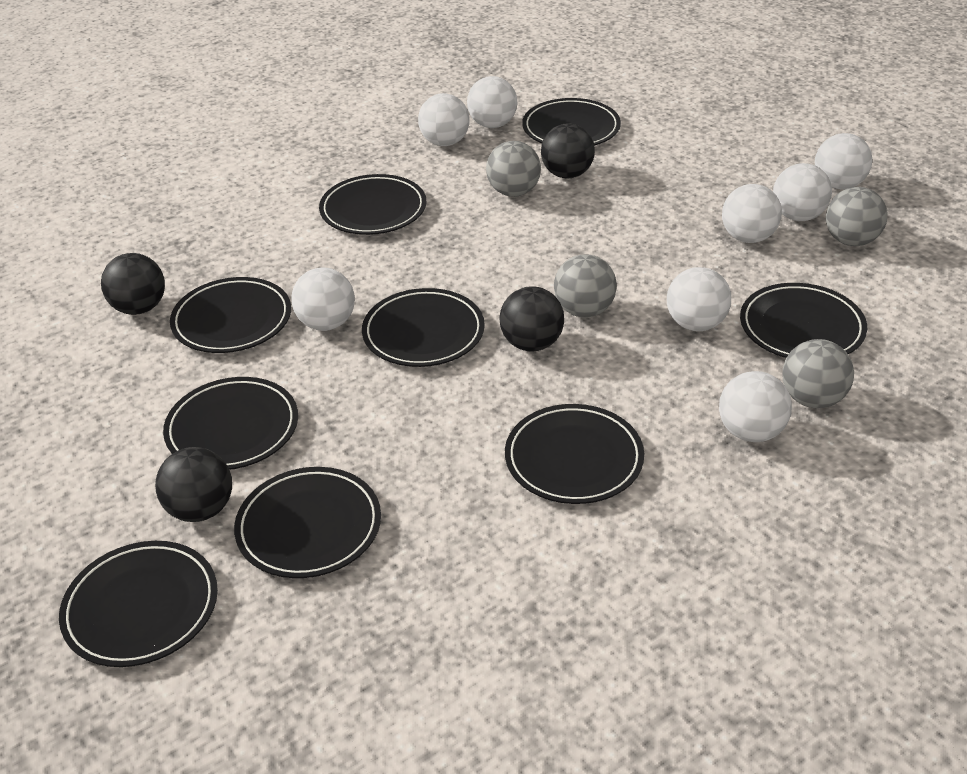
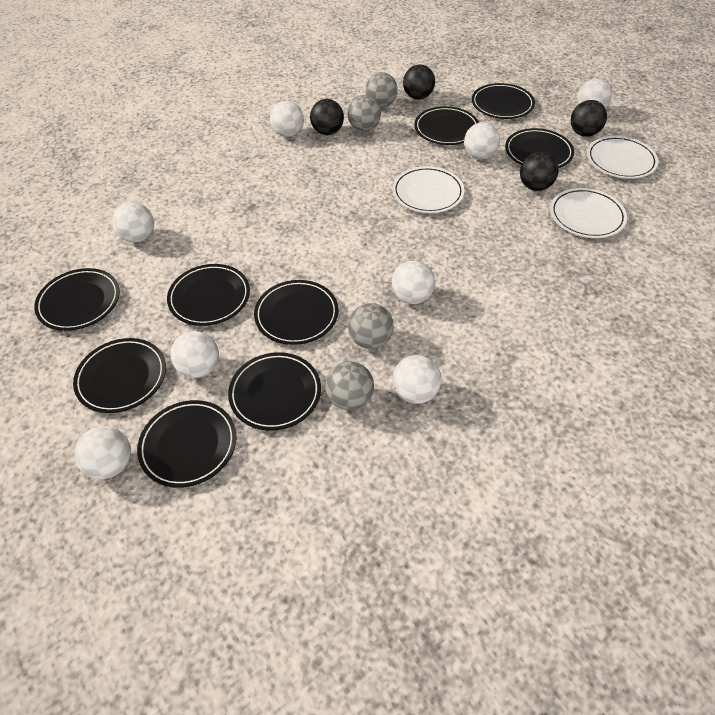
white plate: none = 0 -> [393,166,465,213] [550,188,627,238] [587,136,658,179] = 3

